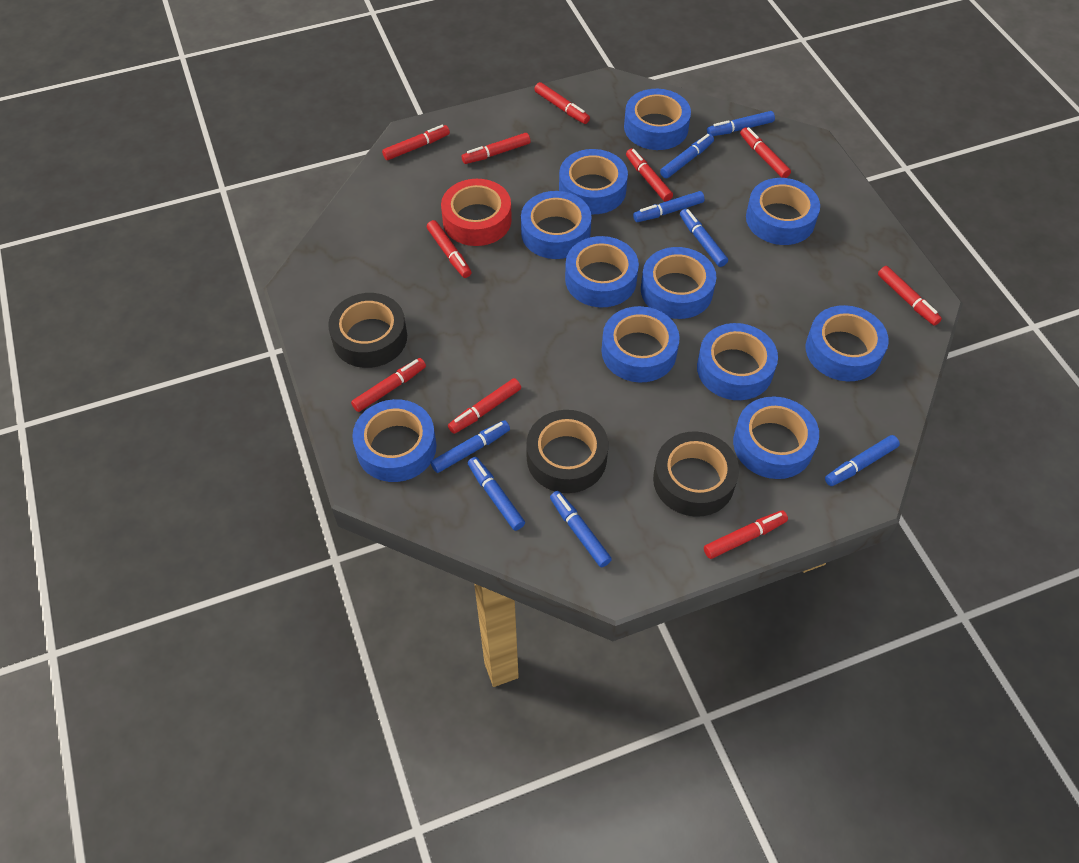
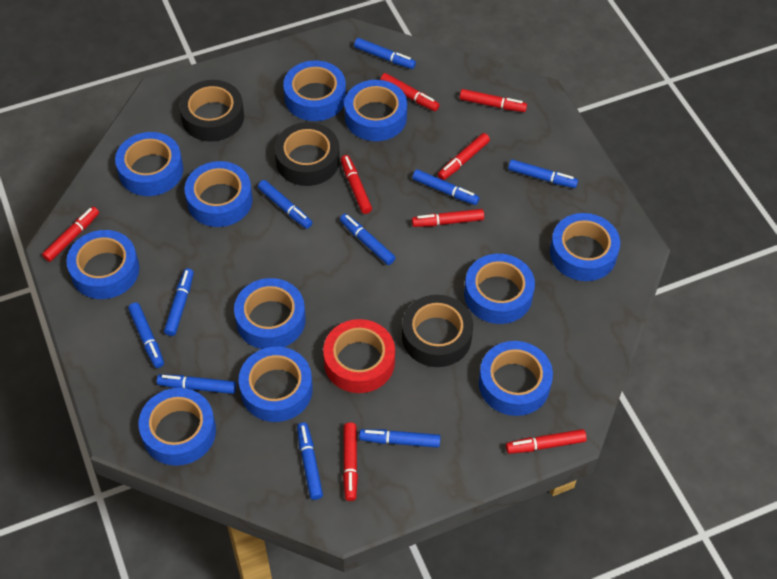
blue marker: [431,420,510,473] [468,457,525,531] [550,491,612,567] [633,191,705,222] [660,134,714,179] [680,209,728,267] [707,111,775,136] [825,435,900,486] = 8 -> [128,302,164,368] [157,374,236,394] [164,268,194,336] [258,180,313,229] [297,423,323,500] [340,214,395,265] [354,38,416,69] [359,429,441,448] [412,169,479,205] [508,159,578,188] = 10
red marker: [351,358,426,412] [382,125,450,160] [427,220,471,278] [448,378,521,434] [462,133,530,164] [534,82,590,124] [626,148,673,202] [704,510,788,559] [740,127,791,178] [878,266,942,326] = 10 -> [42,207,99,262] [341,155,372,214] [343,422,358,501] [380,73,440,111] [412,209,484,227] [438,133,490,180] [459,89,527,112] [506,429,587,454] = 8

